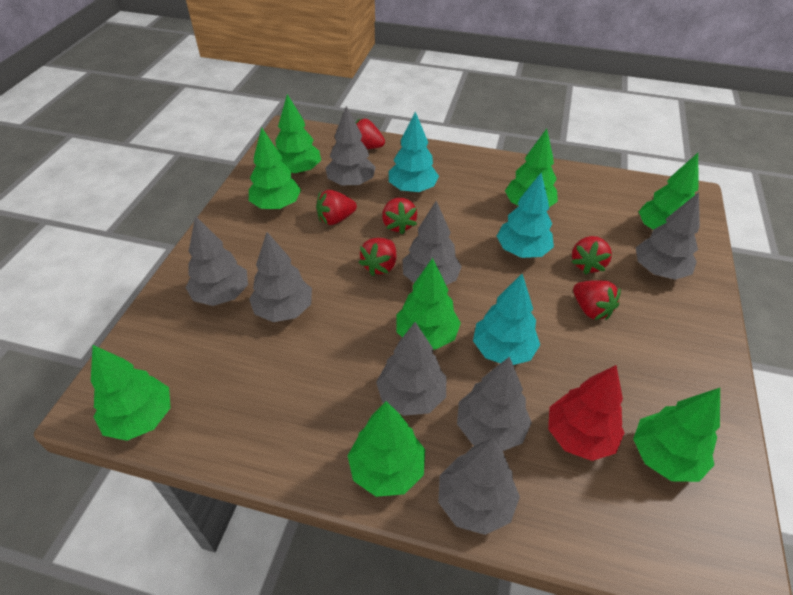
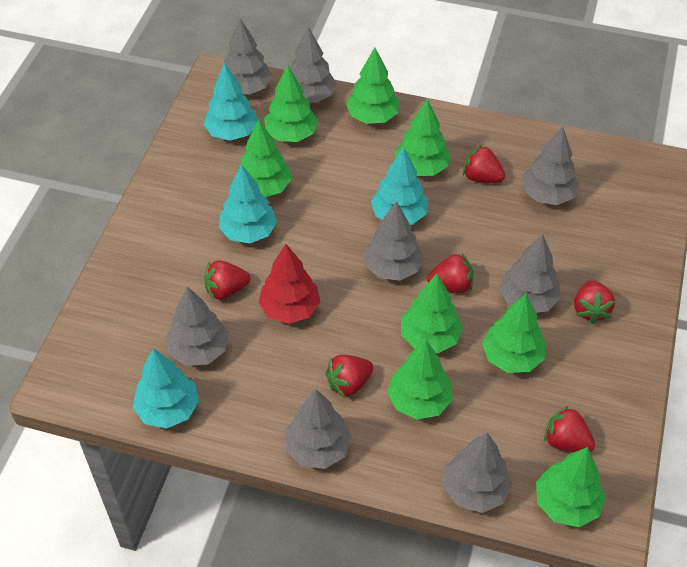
turquoise tree: [389,112,439,193] [473,274,540,365] [497,173,554,258] = 3 -> [133,348,199,429] [203,63,257,141] [219,164,277,243] [371,147,428,225] = 4

